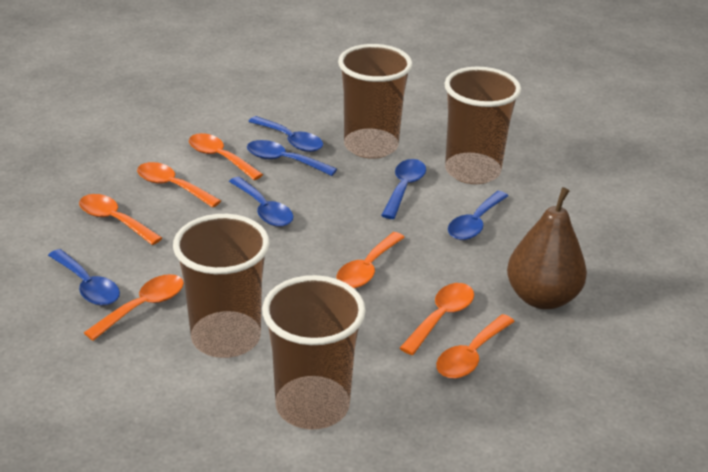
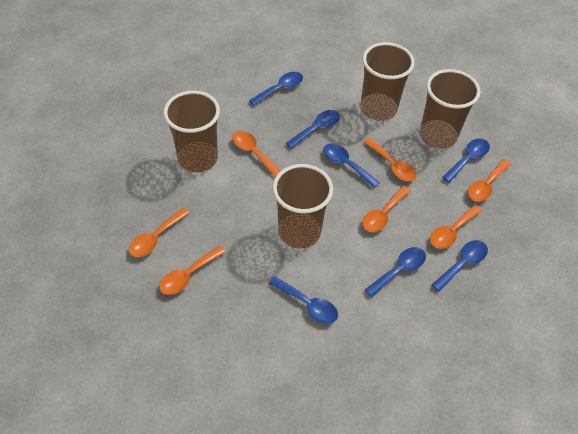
blue spoon: [48,249,120,306] [229,177,293,227] [247,140,337,176] [248,116,323,152] [381,159,426,219] [448,191,508,240] = 6 -> [249,72,303,106] [269,276,338,324] [286,110,340,149] [323,143,380,188] [365,247,426,297] [432,240,488,292] [442,138,490,183] = 7
brown pear: [507,187,587,309] = 1 -> none = 0

